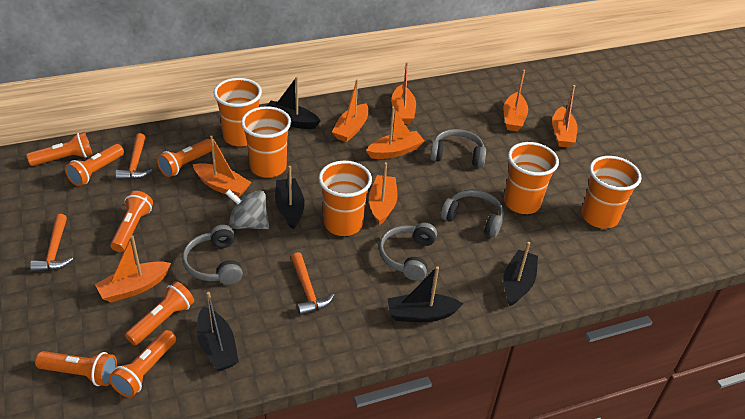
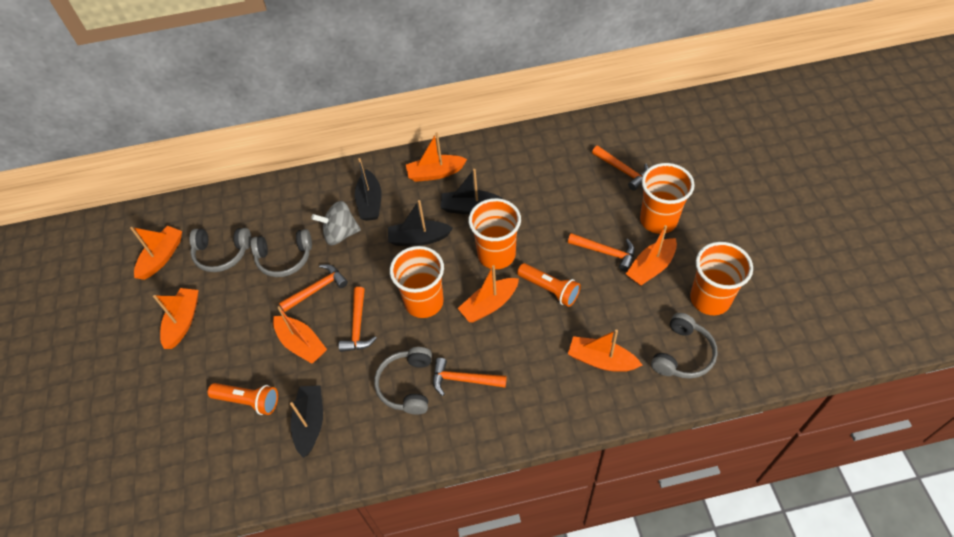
black boat: [197,292,239,371] [267,77,320,129] [275,166,305,230] [388,266,463,322] [503,242,538,306] = 5 -> [290,385,323,458] [355,158,382,221] [388,200,453,246] [441,169,502,214] = 4
orange boat: [95,235,171,302] [193,136,252,197] [332,79,369,142] [366,107,424,159] [369,162,398,225] [391,62,416,124] [503,70,528,131] [552,85,577,148] = 8 -> [130,226,182,280] [153,288,199,349] [273,306,327,364] [406,132,467,182] [458,265,519,322] [568,329,642,372] [626,225,677,286] = 7
orange cup: [214,78,262,147] [241,106,291,178] [319,161,372,236] [504,142,559,214] [581,156,642,229] = 5 -> [390,246,444,318] [469,198,521,269] [640,163,695,234] [690,242,753,315] = 4
orange flashlight: [26,132,92,166] [35,351,117,386] [65,144,124,186] [109,330,176,398] [110,191,153,252] [125,281,194,345] [157,139,212,177] = 7 -> [208,383,278,415] [517,263,581,307] = 2
orange hammer: [30,214,73,272] [115,133,152,180] [291,252,335,315] = 3 -> [279,264,348,312] [339,287,377,352] [433,358,507,396] [568,233,635,272] [592,146,648,191] = 5

